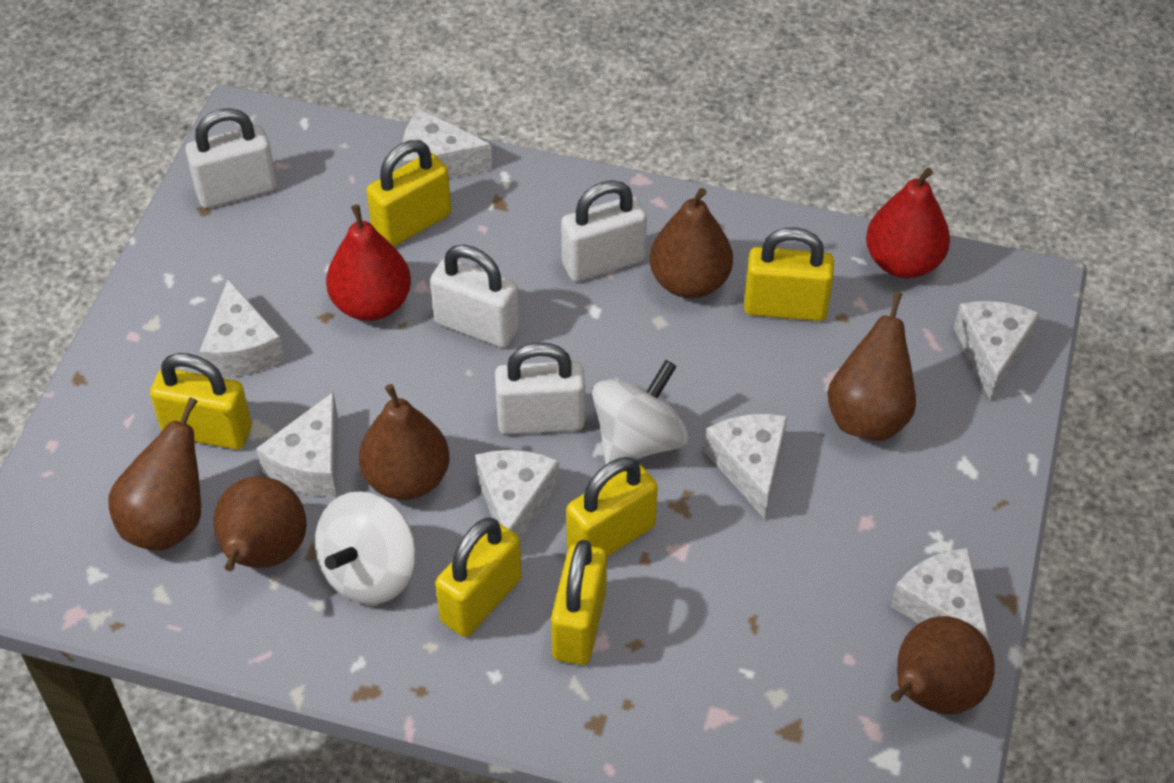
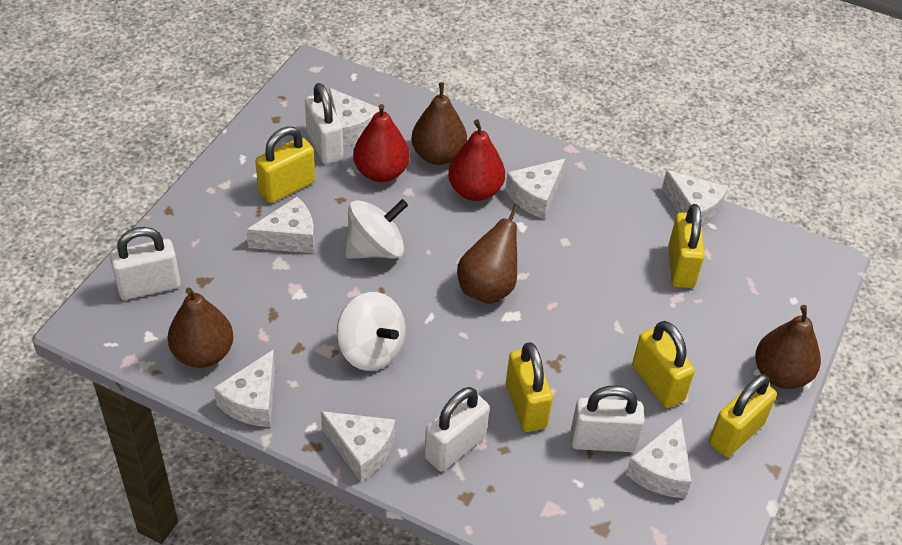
brown pear: [108,397,201,551] [213,476,307,571] [359,384,449,500] [650,188,733,298] [827,292,916,441] [891,616,995,714] = 6 -> [168,288,234,368] [411,82,467,165] [457,204,520,304] [755,305,821,389] = 4
yellow padlock: [150,353,252,450] [367,140,451,247] [435,518,522,637] [551,540,607,665] [566,457,658,557] [744,227,834,321] = 6 -> [255,126,315,203] [506,342,553,432] [632,321,695,408] [668,204,705,288] [709,374,777,457] = 5

